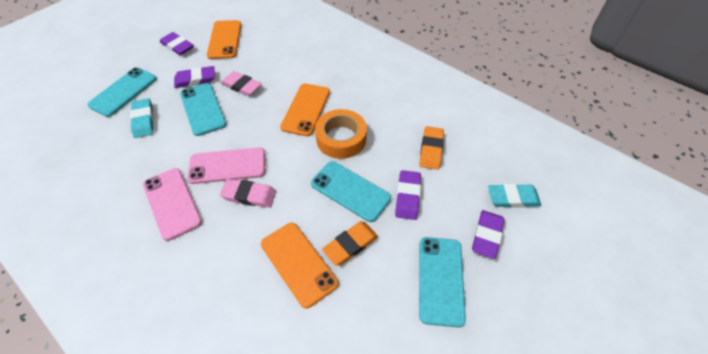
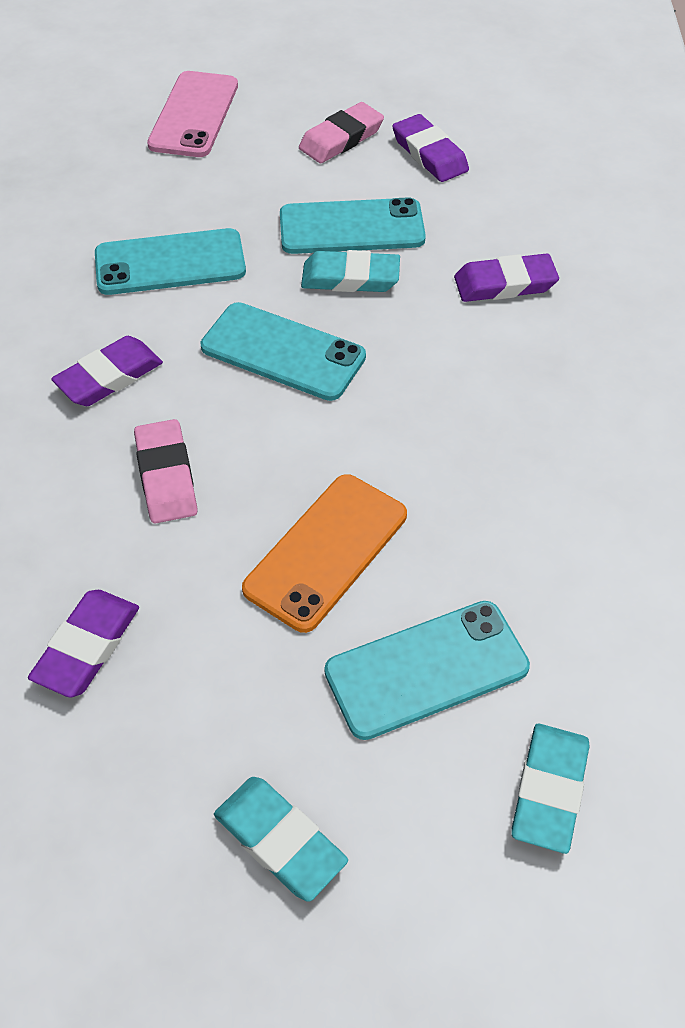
orange eraser: [322,222,378,266] [419,126,444,170] = 2 -> none = 0
orange phone: [207,20,242,59] [261,223,338,309] [280,83,330,136] = 3 -> [242,474,407,633] = 1
orange tape: [315,109,367,159] = 1 -> none = 0
pink phone: [143,168,202,241] [187,147,265,184] = 2 -> [147,71,238,157] = 1
turquoise eraser: [130,98,154,138] [488,184,541,208] = 2 -> [214,777,348,902] [301,250,400,292] [511,724,590,854] = 3

